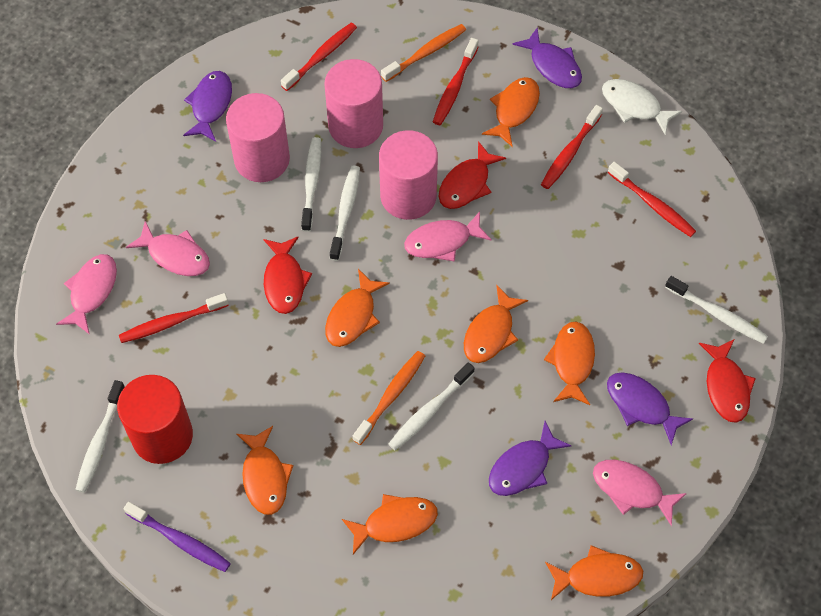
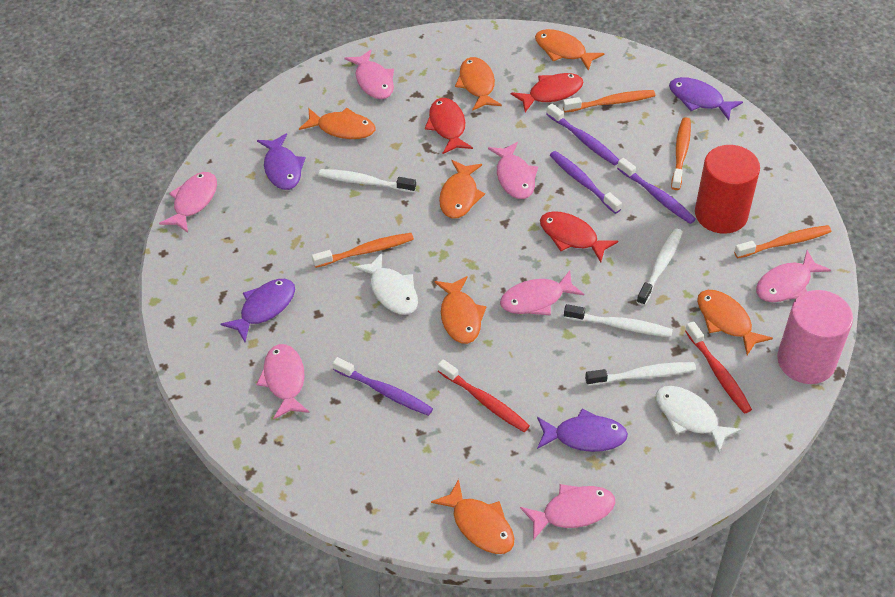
orange toothbrush: [353,351,425,445] [381,24,466,82] = 2 -> [312,233,414,268] [563,90,655,113] [671,117,691,190] [734,225,831,258] = 4
pink cylinder: [226,93,290,182] [324,59,383,148] [379,130,438,220] = 3 -> [777,290,853,384] = 1
pink fish: [56,254,117,335] [126,221,210,276] [404,211,492,261] [593,460,687,526] = 4 -> [159,172,217,233] [256,344,310,419] [344,50,394,99] [488,142,538,199] [500,270,584,316] [520,484,616,541] [756,250,831,302] = 7
purple toothbrush: [123,502,231,572] = 1 -> [333,357,433,416] [546,104,619,166] [550,151,622,214] [617,158,696,224] = 4
red toothbrush: [119,293,229,343] [281,23,357,91] [433,38,479,125] [541,105,603,189] [608,162,696,237] = 5 -> [438,359,530,432] [685,321,752,414] = 2
white fish: [602,79,682,135] = 1 -> [354,253,418,315] [656,386,741,453] = 2
white toothbrush: [75,380,125,493] [301,137,321,232] [330,166,360,261] [388,362,474,451] [665,276,768,344] = 5 -> [319,169,416,193] [564,304,673,337] [585,362,696,386] [636,228,683,306] = 4

